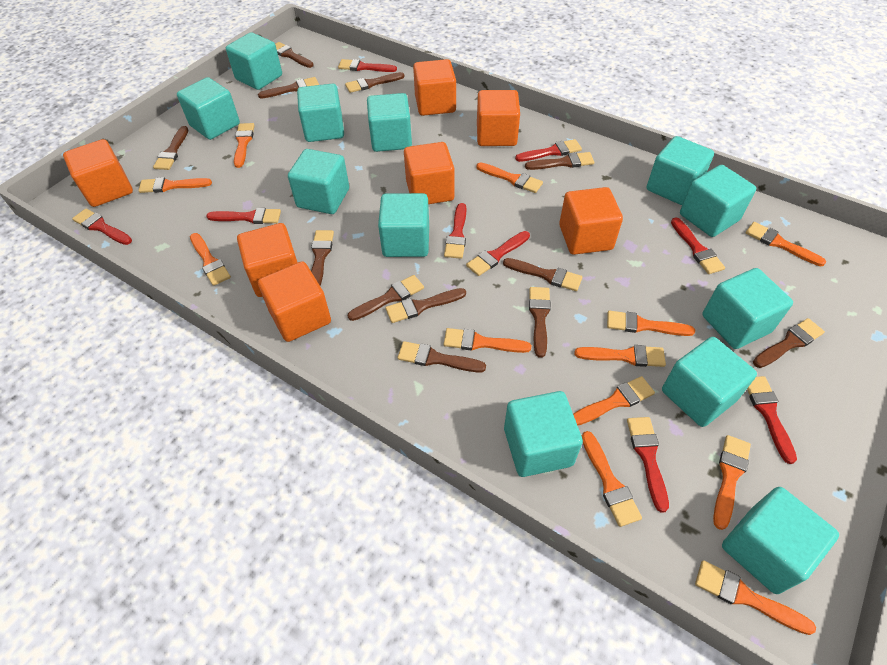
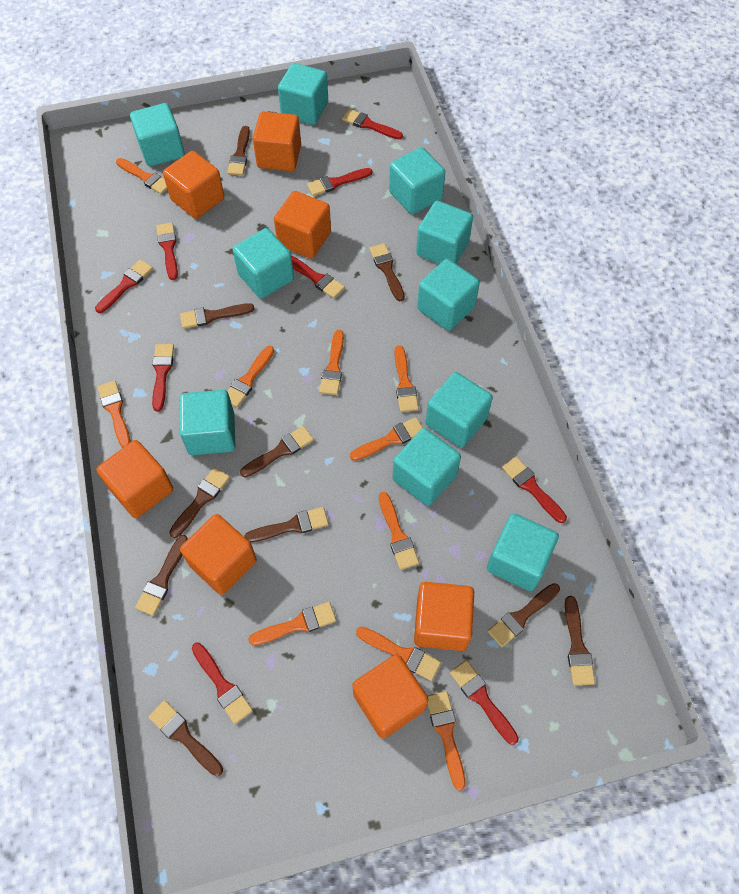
brown brush: [153,126,188,170] [258,77,319,99] [275,42,314,68] [311,230,334,286] [345,72,405,93] [348,275,424,321] [386,288,466,323] [397,341,486,372] [503,258,582,291] [525,152,594,170] [529,287,551,358] [753,318,825,368] = 12 -> [135,535,188,616] [149,700,223,776] [169,467,230,538] [180,303,254,329] [227,126,250,176] [240,426,314,478] [245,507,329,542] [369,243,405,301] [488,583,560,647] [565,596,595,685] = 10
orange brush: [138,177,212,193] [190,233,231,286] [234,123,255,168] [444,328,531,353] [476,163,543,193] [573,376,655,426] [574,345,666,367] [582,431,642,527] [607,311,695,336] [695,560,816,635] [713,435,751,530] [746,222,826,266] = 12 -> [98,381,131,448] [116,158,167,194] [227,346,274,407] [248,602,336,645] [319,330,344,395] [350,417,423,461] [356,626,441,681] [379,492,419,570] [394,345,419,412] [427,691,466,790] = 10
turquoise cube: [177,77,240,140] [226,32,282,90] [288,149,349,214] [297,84,344,142] [367,93,412,152] [378,193,429,257] [504,391,583,477] [646,136,714,205] [662,337,757,427] [680,165,756,237] [702,268,793,349] [722,487,839,594] = 12 -> [130,103,185,166] [179,390,236,455] [233,228,294,299] [278,63,328,125] [389,147,445,215] [392,428,461,506] [416,201,473,264] [417,259,480,331] [426,372,493,448] [487,513,559,591] = 10

